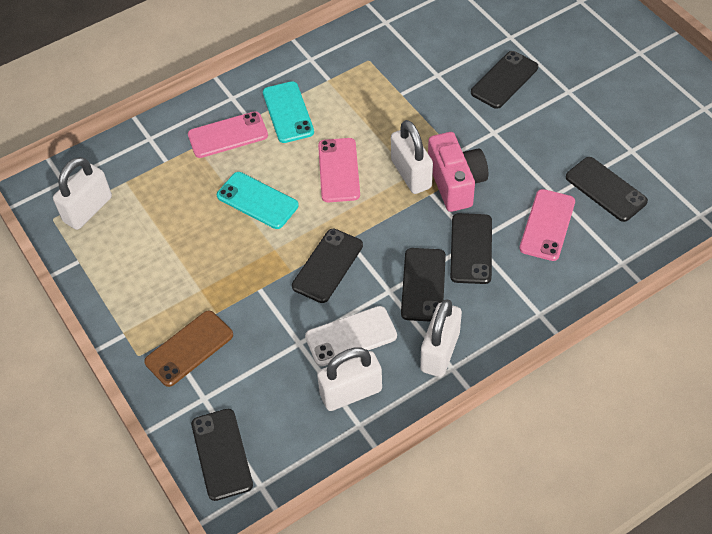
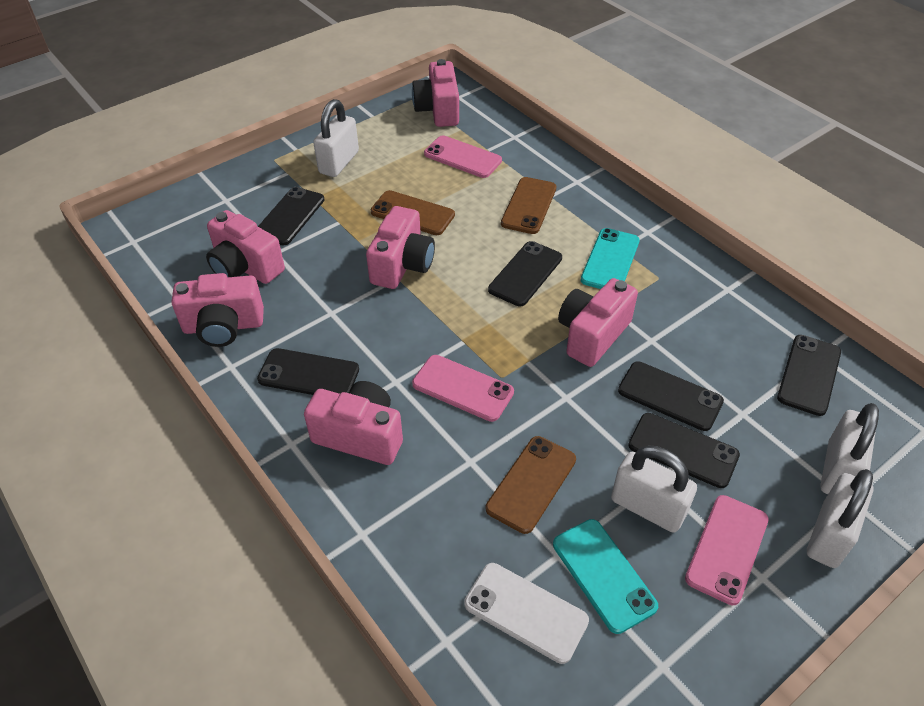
brown phone: [144,310,233,387] = 1 -> [370,190,455,235] [486,436,576,534] [501,177,556,234] = 3
pink camera: [428,132,488,212] = 1 -> [171,273,264,347] [206,210,285,284] [304,381,403,465] [366,206,435,289] [412,59,459,127] [558,278,638,367] = 6

